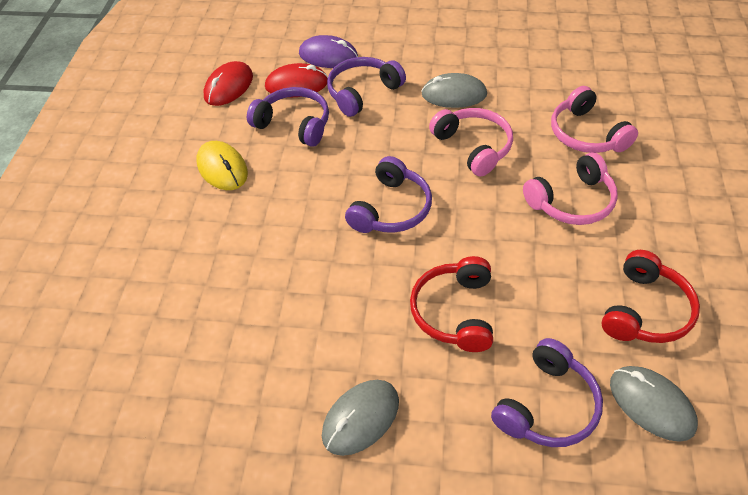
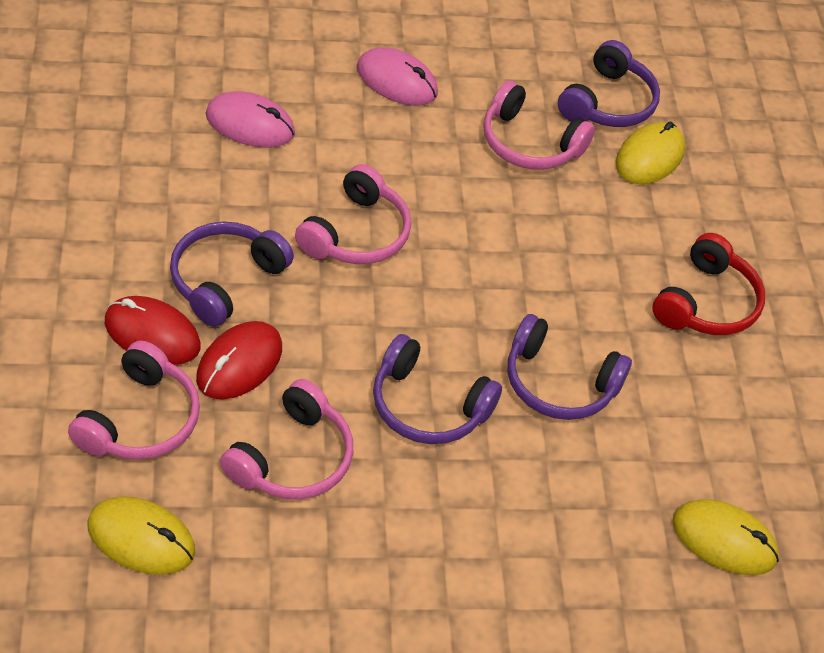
grey mouse: [322,380,399,456] [421,73,487,108] [610,366,698,442] = 3 -> none = 0
pink headphones: [429,108,513,177] [523,153,618,225] [551,86,638,153] = 3 -> [68,341,200,460] [220,379,353,499] [295,164,411,264] [483,81,595,170] = 4
pink mouse: none = 0 -> [206,91,295,148] [357,47,438,105] = 2
purple mouse: [299,35,358,68] = 1 -> none = 0
red headphones: [410,256,493,352] [601,250,700,343] = 2 -> [652,233,765,335] = 1
yellow mouse: [197,141,248,190] = 1 -> [87,496,195,575] [616,121,685,184] [672,499,779,575] = 3

